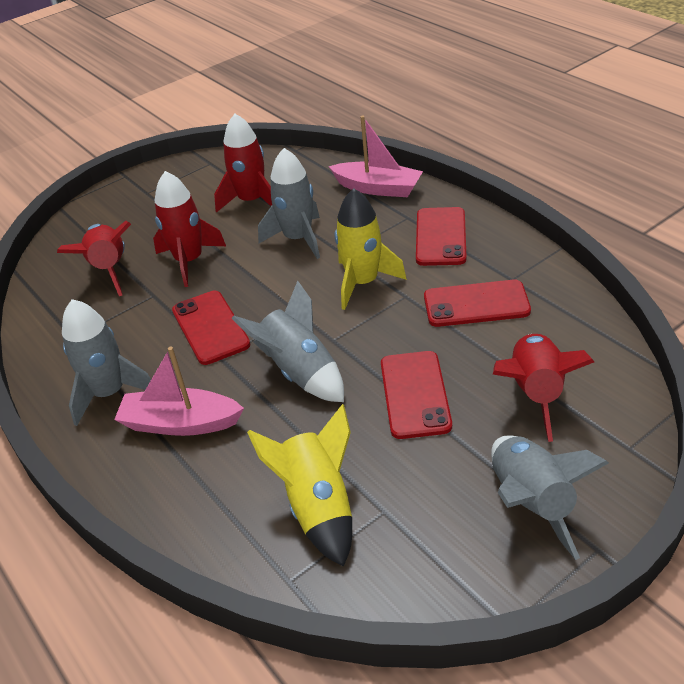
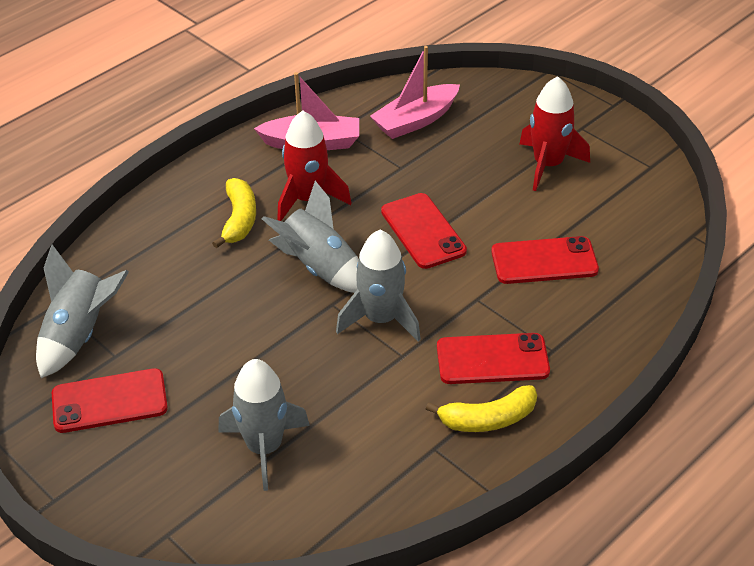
red rocket: [57,220,131,296] [153,171,226,287] [214,114,272,213] [493,334,594,442] = 4 -> [277,111,351,221] [519,76,590,191] = 2
yellow banana: none = 0 -> [212,178,256,248] [426,385,537,432] = 2
yellow rocket: [247,404,352,567] [335,188,407,310] = 2 -> none = 0

